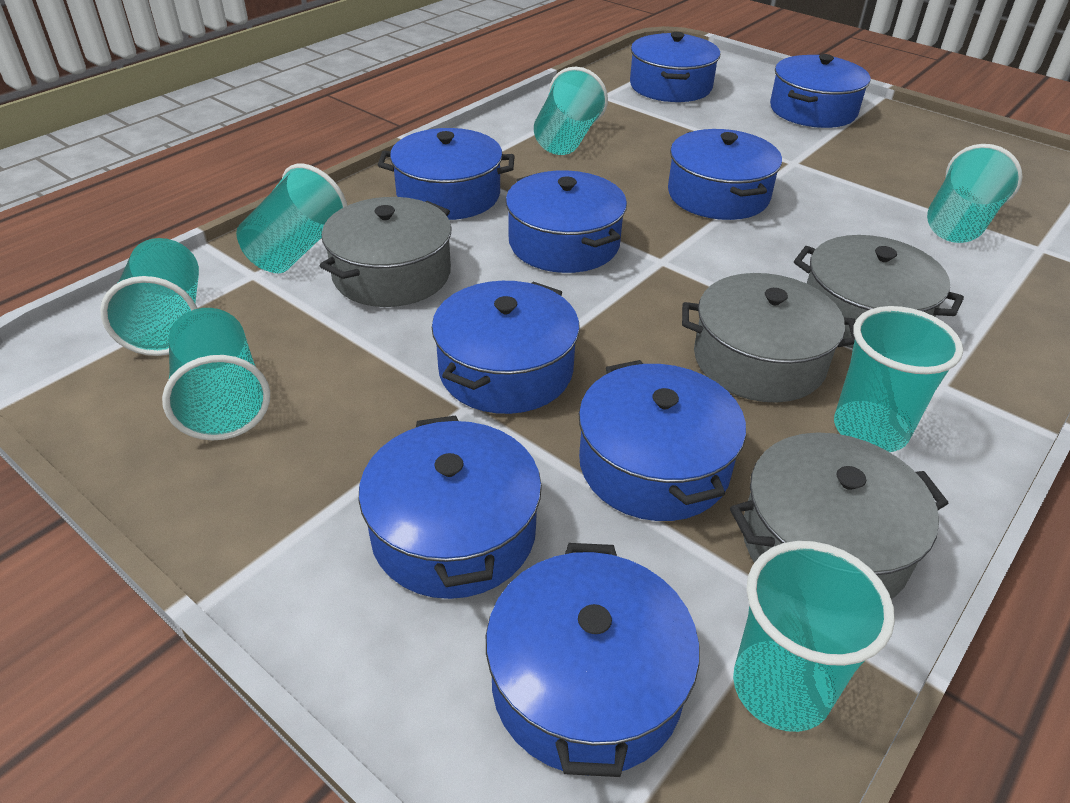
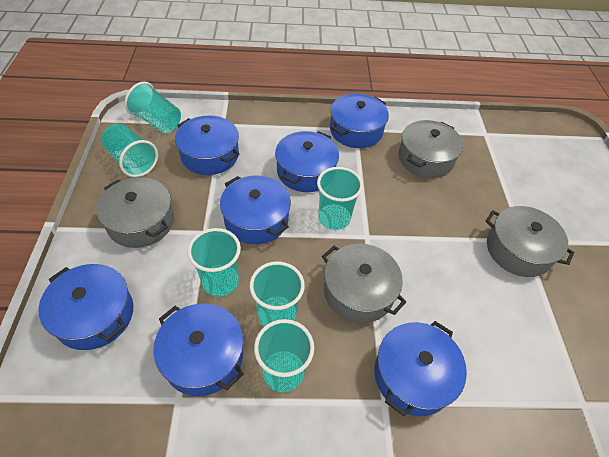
blue pot: [358,415,542,599] [378,128,515,220] [432,281,580,414] [486,543,699,777] [506,170,627,273] [579,360,746,521] [630,32,720,102] [668,129,782,220] [770,54,871,128] = 9 -> [38,264,133,350] [153,303,244,396] [175,115,239,175] [220,176,291,244] [275,131,339,192] [330,94,389,148] [374,321,467,416] = 7
turquoise cup: [100,238,199,356] [162,308,270,441] [236,164,347,273] [534,67,608,155] [733,541,895,732] [834,306,963,452] [927,144,1022,243] = 7 -> [101,124,158,177] [125,81,181,133] [187,228,241,297] [250,261,305,327] [254,319,314,392] [317,167,363,230] = 6

